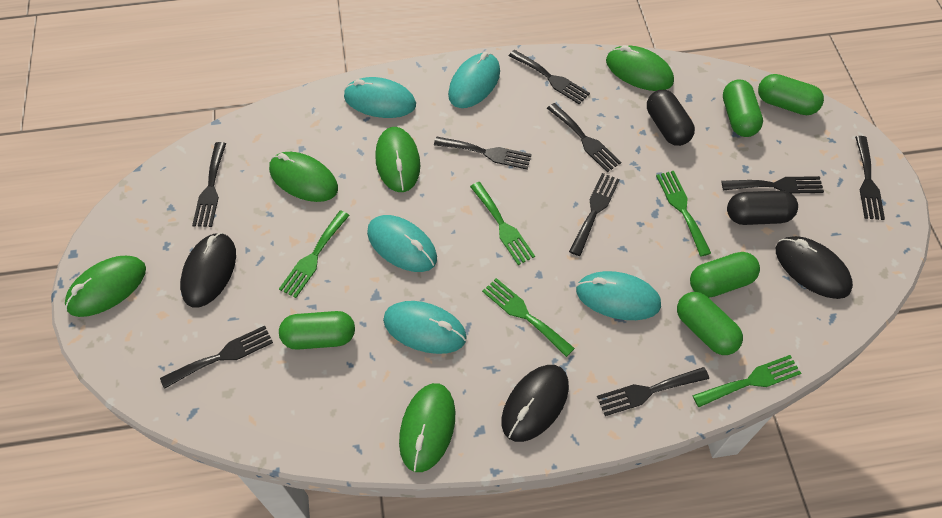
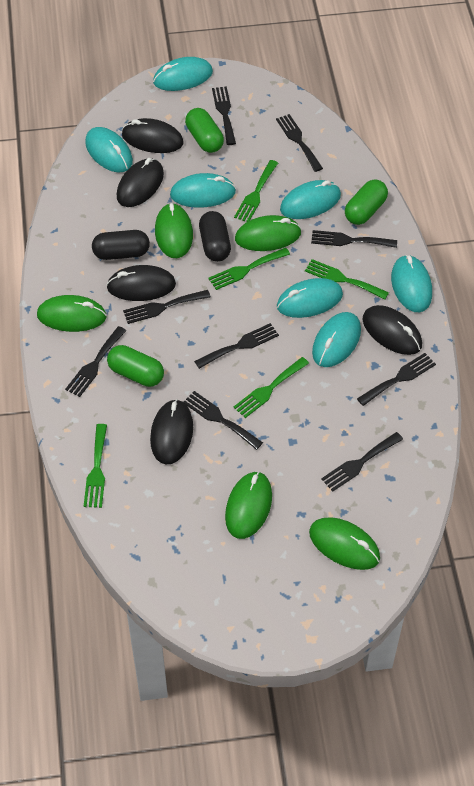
black mouse: [180,233,236,308] [502,365,569,442] [776,236,853,299] = 3 -> [106,265,176,301] [117,158,164,207] [122,118,184,153] [150,399,193,464] [363,305,422,355] = 5
green capsule: [279,311,355,350] [677,292,743,355] [690,252,760,298] [723,80,763,137] [758,74,824,115] = 5 -> [107,345,164,387] [185,108,224,153] [345,179,388,225] = 3
turquoise mouse: [344,77,416,118] [367,215,437,272] [383,301,467,354] [448,52,500,108] [576,271,661,320] = 5 -> [85,127,133,172] [153,57,213,91] [170,173,236,208] [277,278,343,318] [280,180,341,219] [312,312,361,367] [391,255,432,312] = 7

